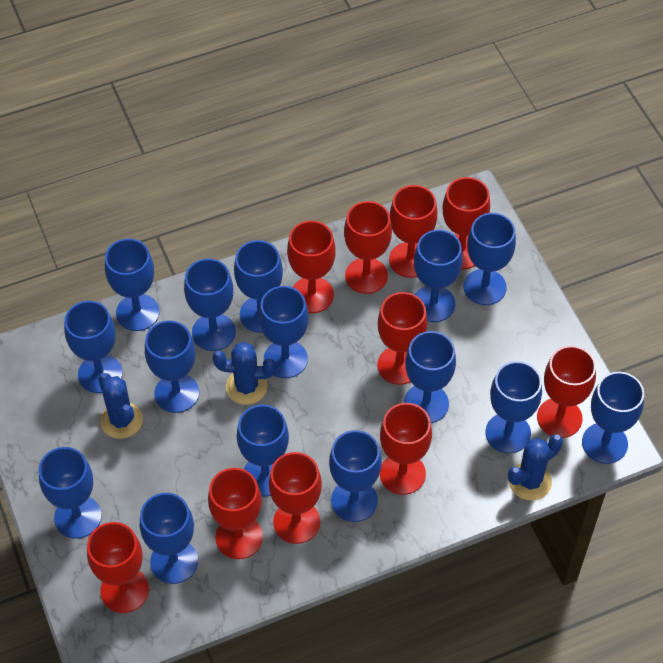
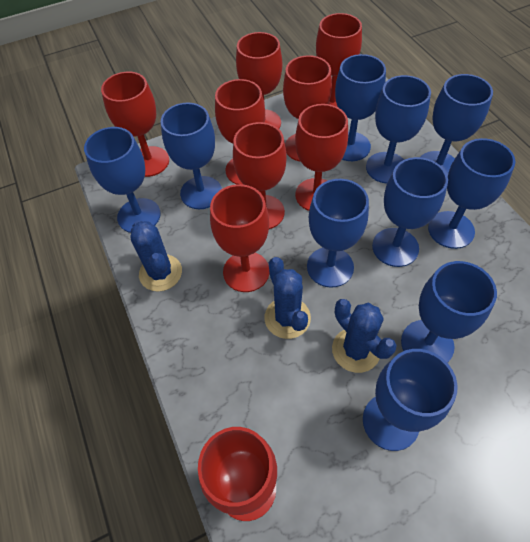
blue goblet: [39,447,102,539] [64,301,123,393] [105,238,160,331] [140,493,198,584] [145,320,199,413] [184,258,236,351] [234,240,283,333] [237,405,289,496] [259,286,309,378] [329,430,382,522] [404,331,456,423] [414,230,463,322] [464,213,516,305] [485,361,542,453] [582,372,644,464] = 15 -> [84,127,161,233] [161,103,222,209] [307,179,369,288] [335,54,386,161] [363,349,458,451] [366,75,431,184] [372,157,448,267] [401,261,497,363] [421,74,493,176] [428,138,515,249] = 10
red goblet: [87,522,149,613] [208,468,263,559] [269,452,322,544] [287,221,336,313] [344,201,392,294] [377,292,428,385] [380,403,432,495] [389,185,437,278] [443,177,490,270] [537,346,596,438] = 10 -> [101,72,169,177] [198,427,277,521] [210,184,270,292] [215,79,265,185] [233,122,287,229] [236,32,282,129] [283,55,332,162] [295,104,348,211] [316,13,362,107] = 9

